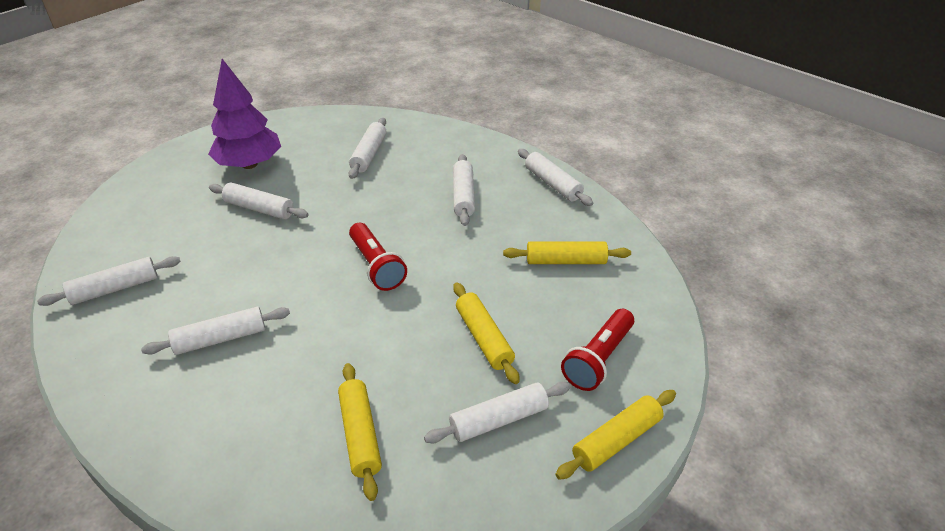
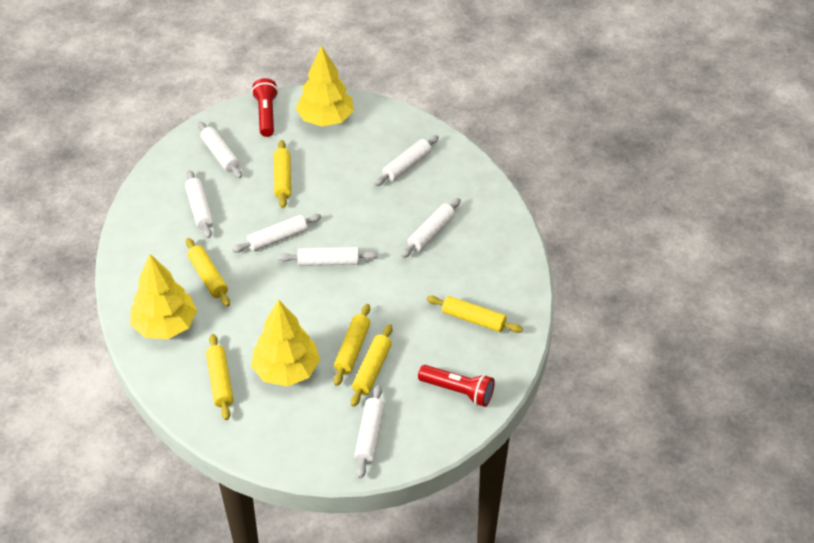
purple tree: [208,59,281,169] = 1 -> none = 0
yellow rolling pin: [338,363,382,501] [453,282,520,384] [503,241,631,264] [555,390,676,480] = 4 -> [186,238,230,306] [206,334,233,420] [274,140,291,208] [334,304,370,386] [351,324,393,407] [427,295,523,333] = 6
yellow tree: none = 0 -> [130,254,197,339] [251,299,320,387] [296,45,354,126] = 3

